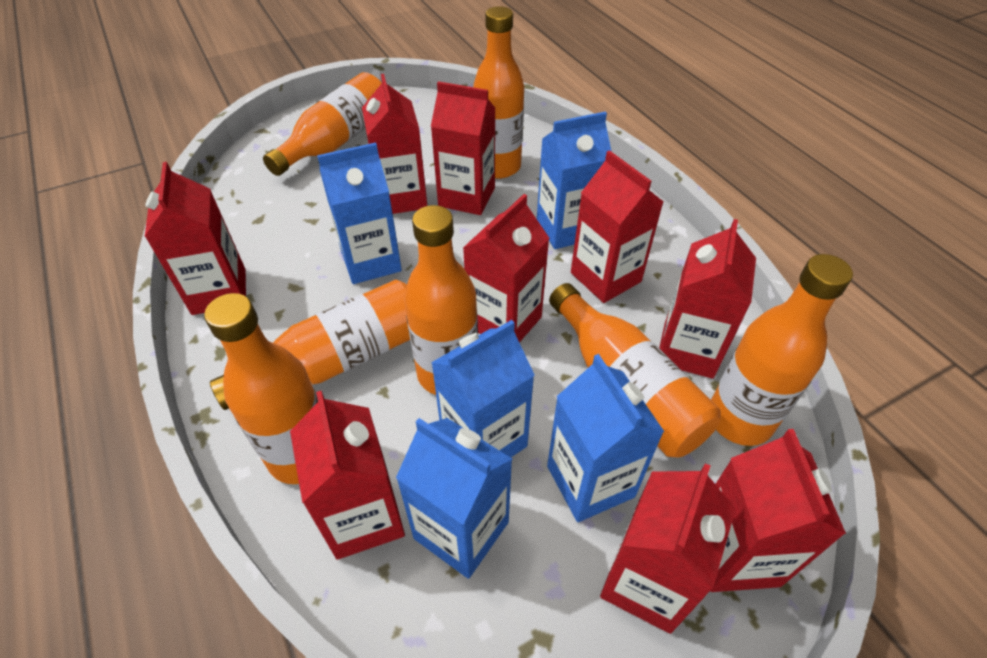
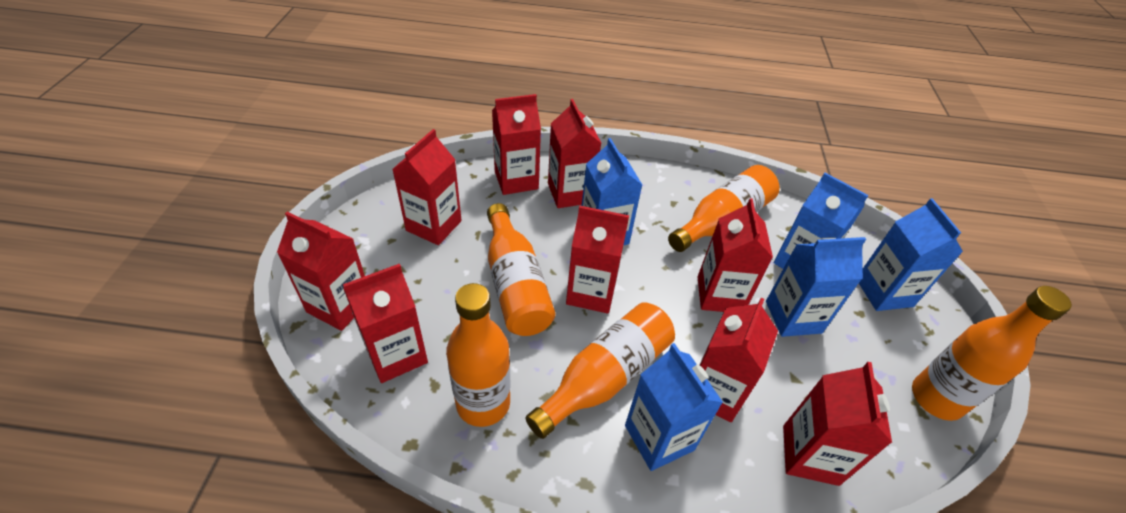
orange bottle: [204,293,318,484] [210,279,410,410] [263,72,382,176] [404,205,478,395] [473,6,524,179] [549,283,721,457] [711,254,853,446] = 7 -> [446,283,511,427] [487,203,555,336] [526,302,675,439] [668,165,780,252] [912,286,1072,421] = 5

